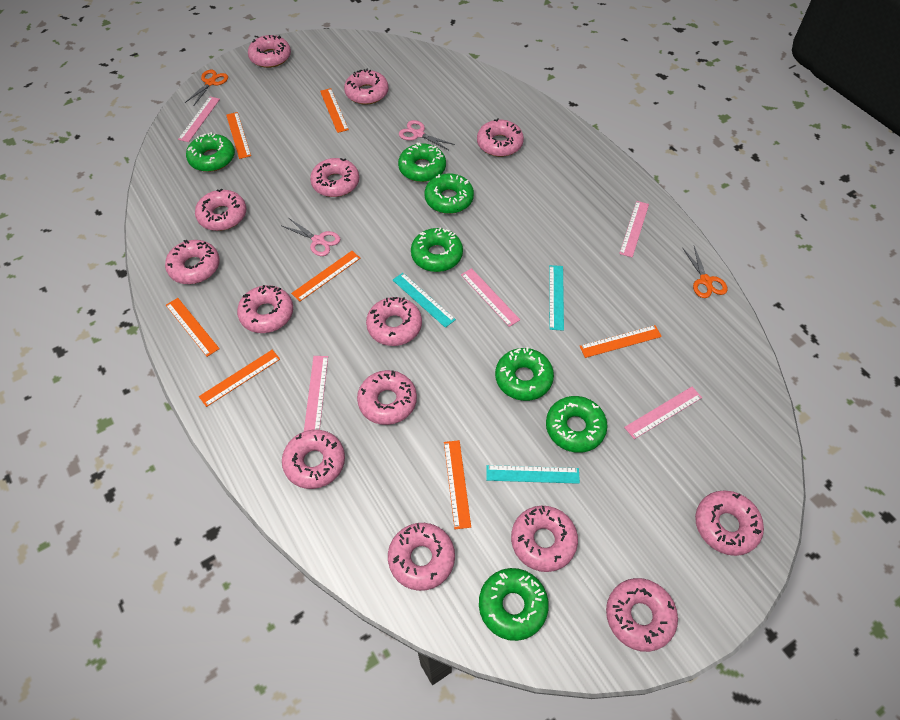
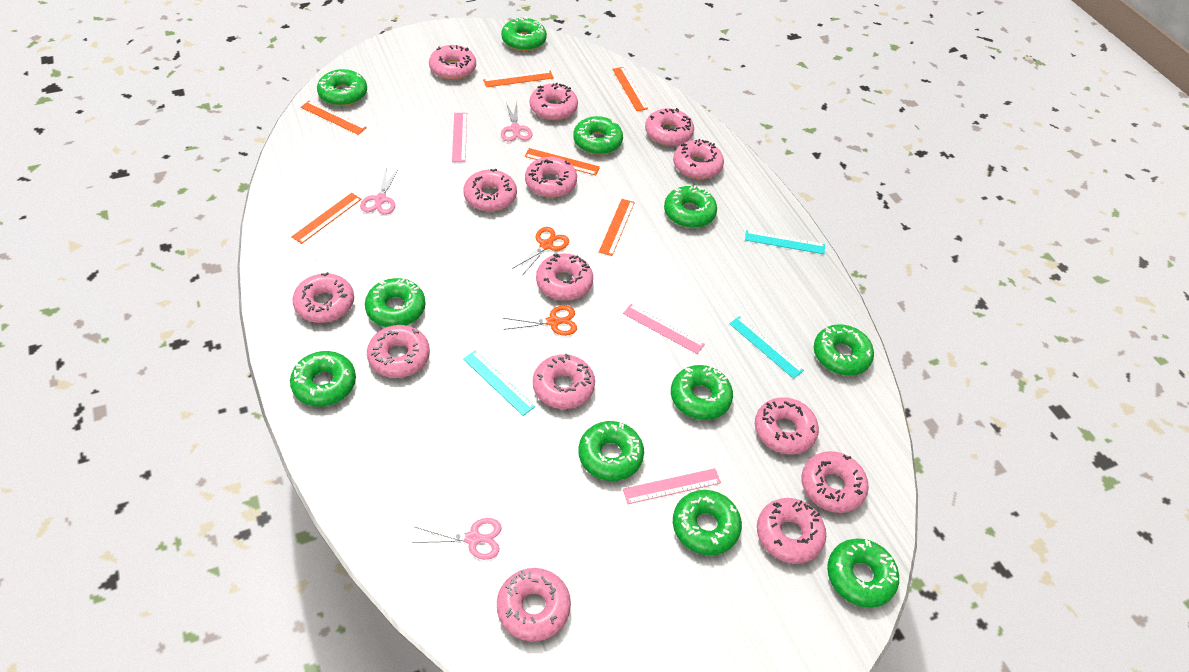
green donut: [186,132,235,172] [398,142,446,182] [411,227,463,272] [424,173,474,214] [479,568,549,641] [495,347,554,401] [546,396,608,453] = 7 -> [290,351,356,406] [317,69,367,106] [365,278,425,327] [501,16,547,51] [573,116,623,155] [578,421,644,481] [664,185,717,228] [671,365,733,420] [673,490,742,555] [814,324,874,376] [827,539,899,608] = 11
orange ruler: [166,298,220,357] [199,350,280,407] [226,112,251,159] [291,251,361,301] [320,88,349,133] [444,440,471,529] [580,325,662,358] = 7 -> [291,193,362,244] [301,100,367,135] [483,71,554,87] [525,148,600,175] [599,199,635,256] [612,67,648,111] = 6
pink ruler: [178,97,220,142] [304,356,328,431] [461,268,520,327] [619,201,649,257] [624,387,702,439] = 5 -> [452,113,467,162] [623,304,705,354] [623,468,721,504] = 3
pink scissors: [282,218,341,256] [399,120,455,150] = 2 -> [360,169,398,215] [412,518,502,560] [501,102,533,141] = 3

